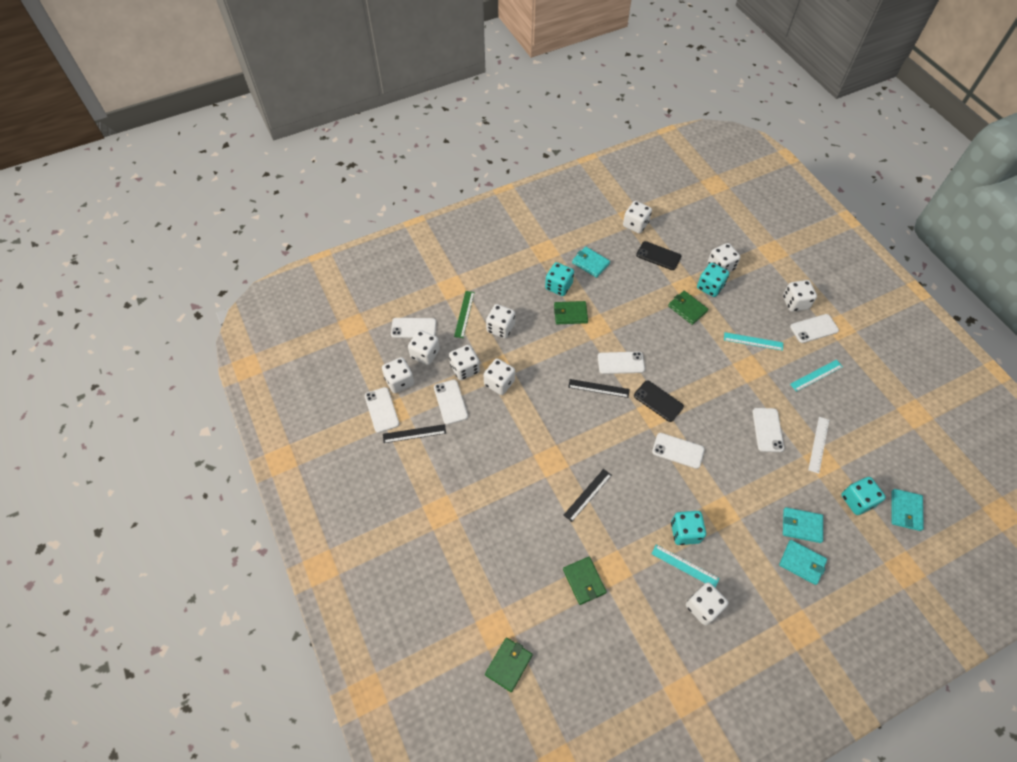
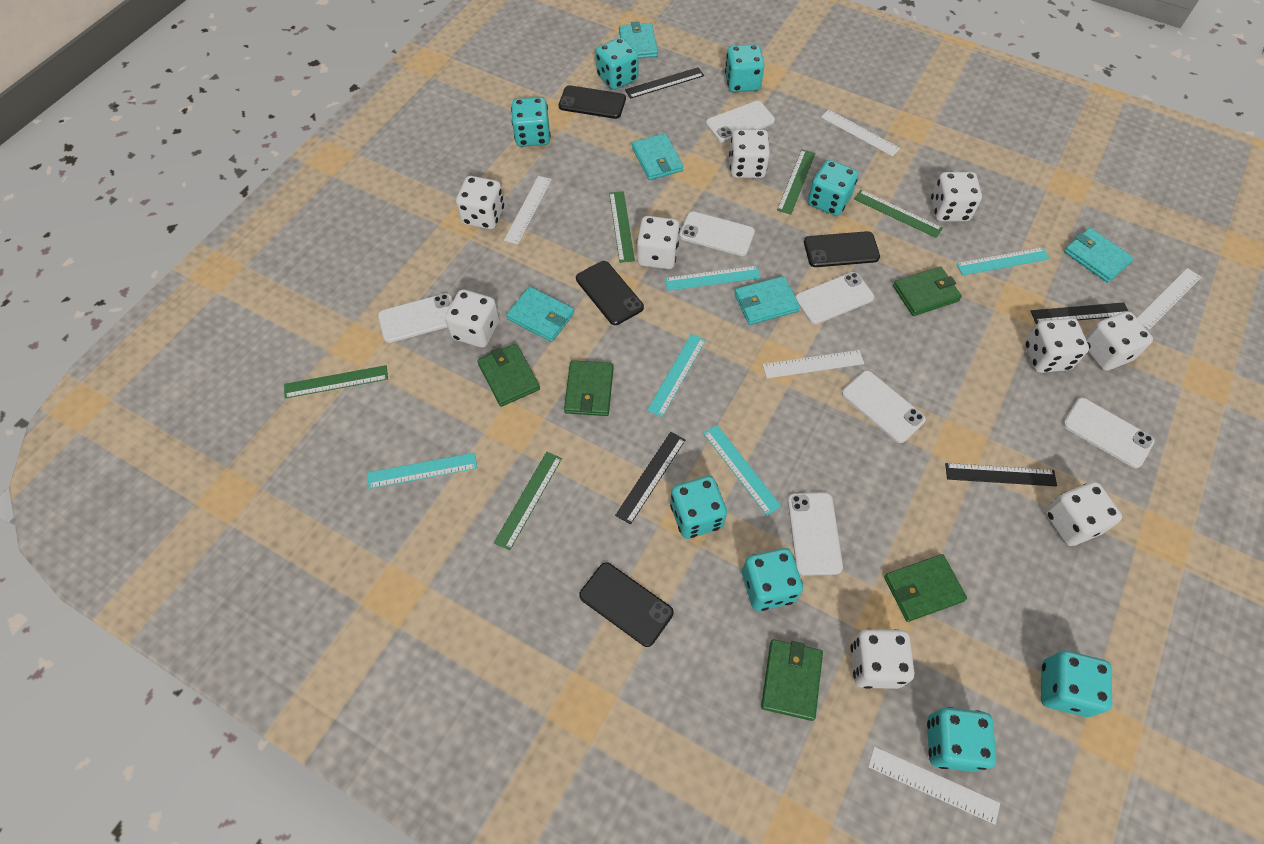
black phone: [634,381,684,422] [636,241,681,270] = 2 -> [559,85,626,119] [576,261,644,325] [579,562,674,647] [804,231,880,267] = 4
black ruler: [383,424,446,443] [563,469,612,522] [568,379,630,398] = 3 -> [615,432,685,524] [625,67,704,99] [945,463,1057,486] [1031,302,1128,324] = 4
green ruler: [454,291,475,338] = 1 -> [284,365,388,399] [494,452,562,550] [609,191,635,263] [777,149,815,214] [854,190,943,238] = 5
green wallet: [485,638,533,692] [554,301,588,324] [563,557,607,605] [668,291,708,325] = 4 -> [477,344,540,407] [564,360,614,416] [761,639,823,721] [884,554,967,622] [893,266,962,316] = 5
turquoise dice: [545,262,574,296] [671,511,706,545] [697,263,729,297] [841,477,886,515] = 4 -> [511,97,551,147] [596,37,639,90] [670,476,727,539] [725,44,765,92] [742,548,803,611] [808,160,858,216] [927,707,996,772] [1041,651,1112,717] = 8
turquoise ruler: [651,545,720,588] [724,332,783,351] [790,360,843,392] = 3 -> [368,453,477,489] [647,334,706,417] [665,266,760,291] [703,425,781,515] [956,247,1050,275] = 5
turquoise wallet: [572,247,610,278] [779,540,827,585] [783,507,823,543] [892,489,924,531] = 4 -> [506,287,574,342] [619,21,658,59] [632,133,683,180] [734,276,800,325] [1064,228,1134,283] = 5
white ruler: [808,417,829,474] = 1 -> [504,176,552,244] [763,350,864,378] [821,109,900,157] [868,747,1000,825] [1137,268,1201,330] = 5

